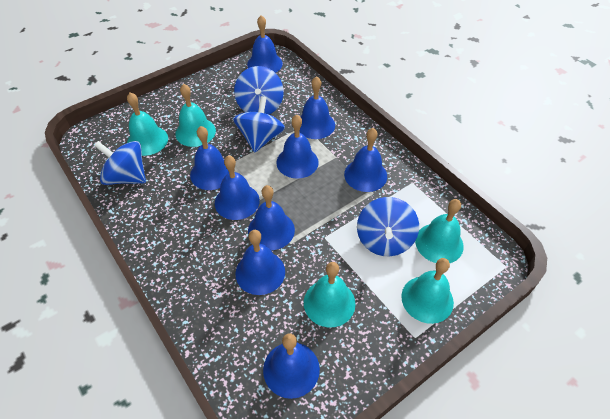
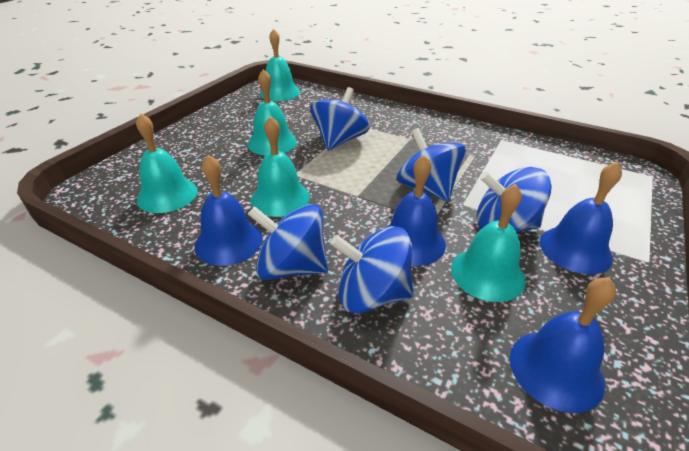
blue bell: [190,126,229,190] [215,155,260,220] [235,230,285,295] [247,15,283,73] [248,185,295,250] [263,334,320,399] [276,115,319,179] [299,76,335,139] [344,128,387,192] = 9 -> [194,155,262,266] [387,155,446,266] [510,277,616,413] [540,162,622,274] = 4
blue spinning top: [94,141,146,185] [233,96,285,153] [234,66,284,114] [357,197,419,256] = 4 -> [248,204,328,280] [310,87,370,150] [330,226,413,314] [397,128,466,202] [477,167,552,232] = 5

